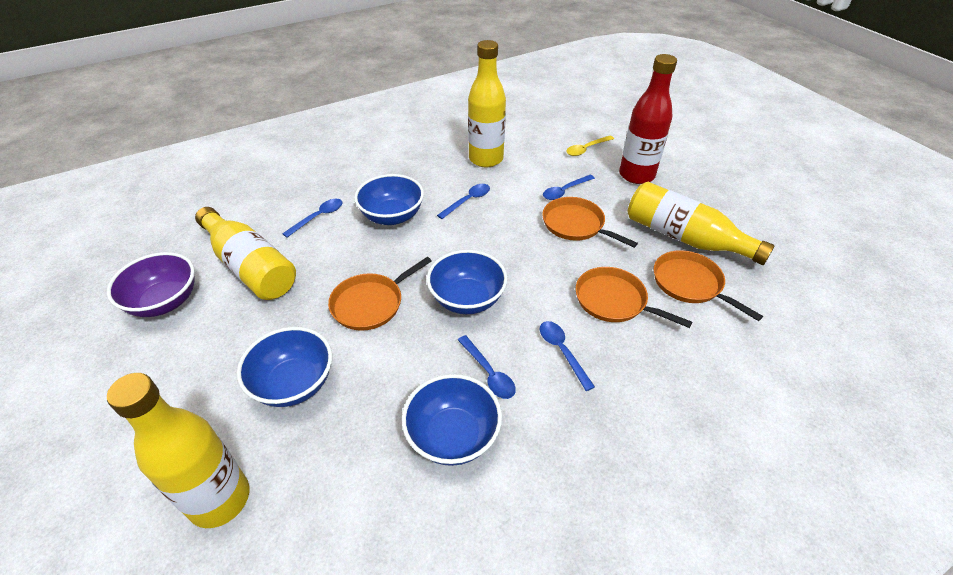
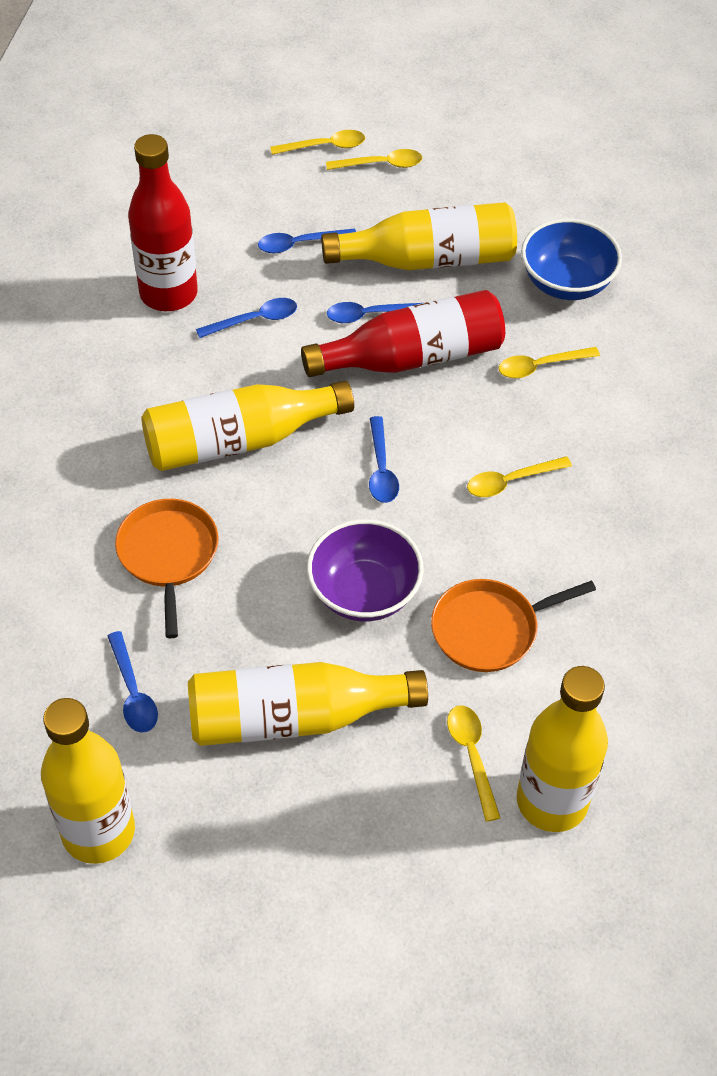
blue bowl: [237,327,332,407] [354,174,424,225] [402,374,502,466] [427,250,508,314] = 4 -> [521,219,622,300] = 1
orange pan: [328,257,432,331] [542,197,638,248] [575,267,693,328] [654,250,763,321] = 4 -> [115,499,218,638] [431,579,596,672] = 2
red bottle: [619,54,677,184] = 1 -> [128,134,198,311] [301,290,505,377] = 2
yellow bottle: [107,373,249,528] [195,207,296,300] [468,40,506,167] [628,182,775,265] = 4 -> [41,698,135,864] [141,381,354,471] [188,662,428,746] [321,202,517,270] [517,666,608,832] = 5
yellow spoon: [566,136,614,156] = 1 -> [270,130,365,155] [326,149,422,170] [447,706,500,822] [467,456,572,497] [499,347,600,378] = 5

